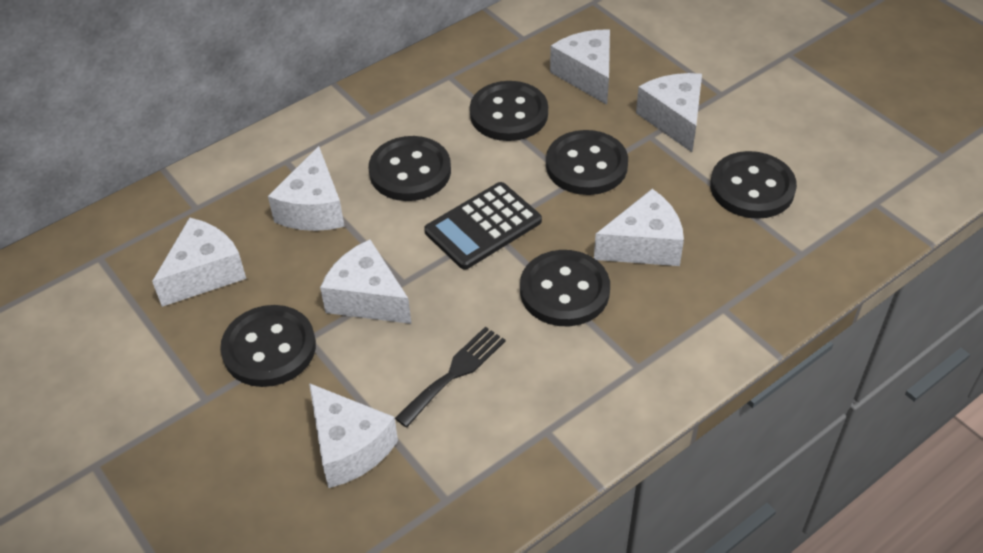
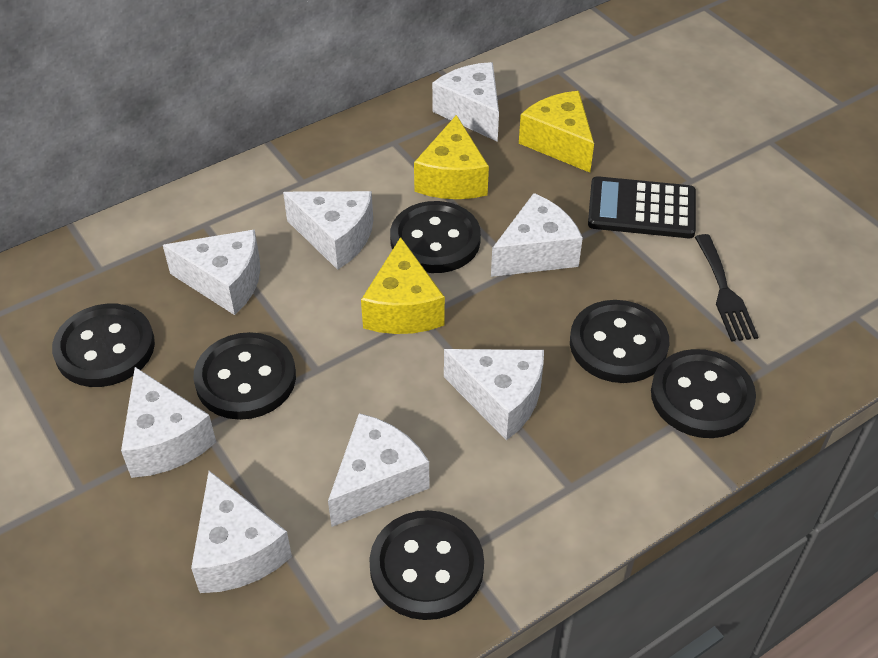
white cheese: [152,217,246,307] [268,146,345,231] [309,383,398,488] [320,239,412,324] [550,29,610,105] [594,189,684,266] [636,73,702,152] = 7 -> [121,367,216,478] [163,229,260,315] [191,471,292,593] [283,191,373,270] [328,413,430,527] [432,62,499,142] [444,349,544,440] [491,193,583,277] = 8
yellow cheese: none = 0 -> [361,237,445,334] [414,115,489,199] [519,91,594,173] = 3

